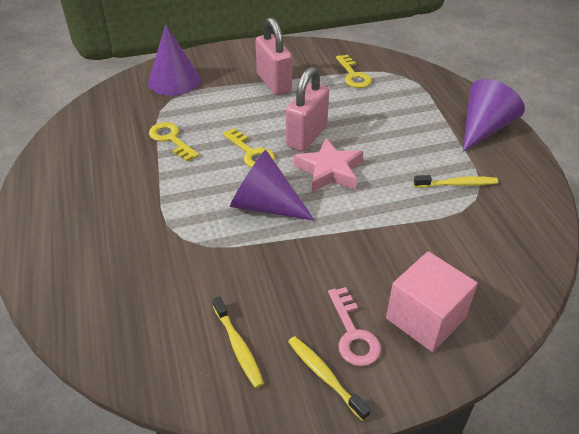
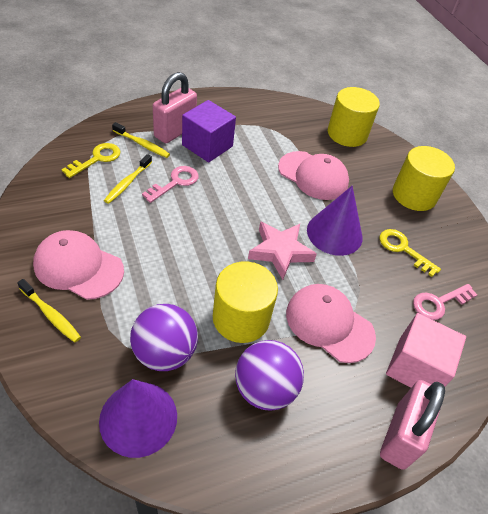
pink cap: none = 0 -> [33,230,124,300] [278,151,349,200] [286,284,376,363] = 3
pink key: [328,287,381,366] = 1 -> [142,166,199,203] [413,284,477,320] = 2
purple ball: none = 0 -> [130,304,198,371] [235,340,304,411] = 2
purple cone: [148,25,201,96] [230,150,315,221] [463,79,525,152] = 3 -> [99,379,177,458] [307,186,362,256] = 2
purple cube: none = 0 -> [182,100,236,162] = 1
yellow cylinder: none = 0 -> [213,262,278,343] [328,87,380,147] [393,146,455,211] = 3
yellow key: [149,122,199,162] [222,128,275,168] [336,55,372,88] = 3 -> [61,143,121,178] [379,229,441,277] = 2

